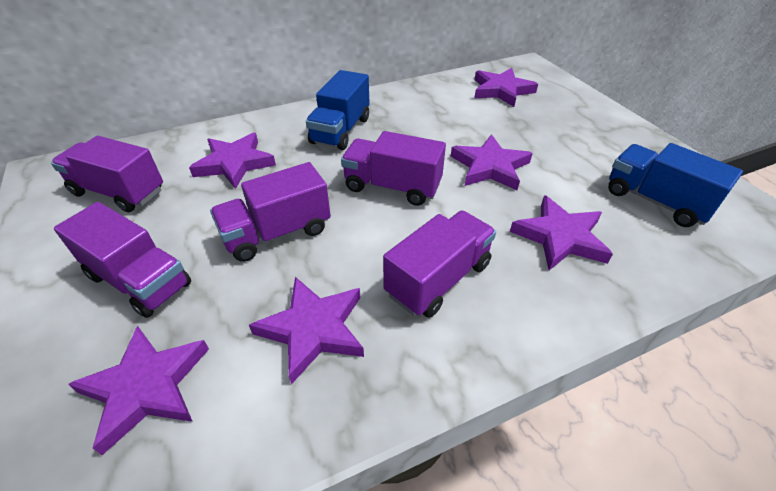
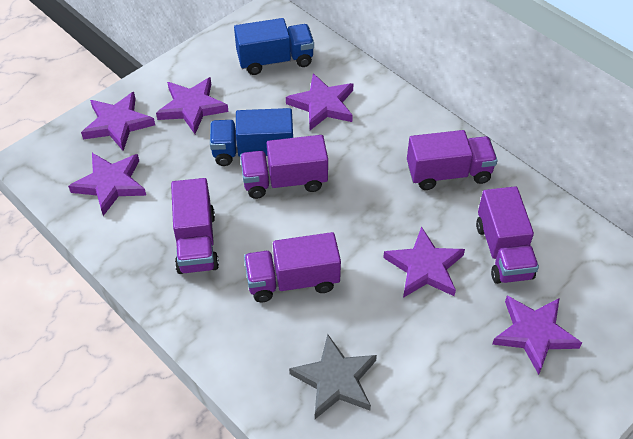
grey star: none = 0 -> [289,334,377,419] = 1

